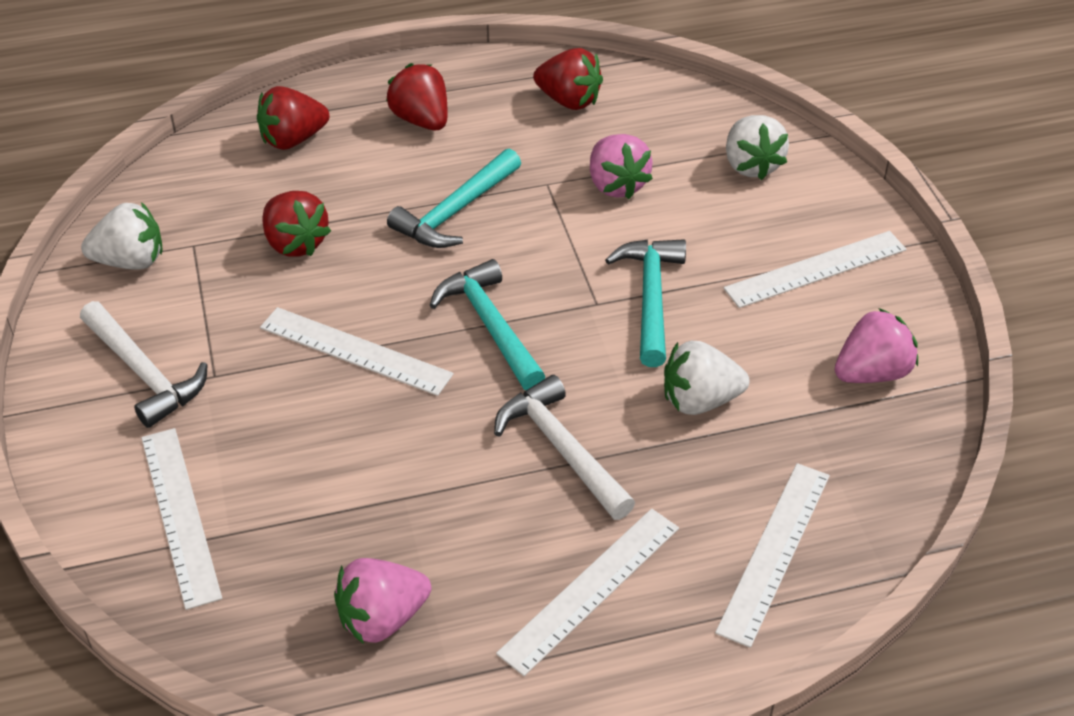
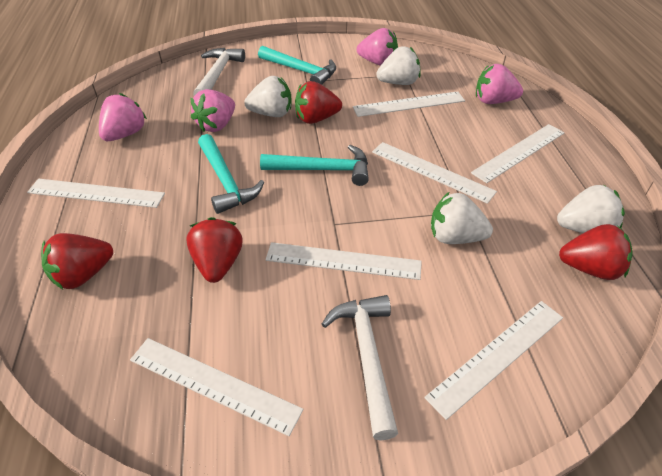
pink strawberry: [334,558,431,644] [590,134,653,199] [835,308,918,383] = 3 -> [99,93,147,141] [191,89,235,132] [357,28,398,66] [476,64,523,104] = 4
white ruler: [141,428,222,610] [260,307,454,396] [496,509,679,676] [715,463,830,648] [724,231,907,308] = 5 -> [27,179,165,208] [130,338,304,436] [265,242,422,280] [353,92,465,117] [372,142,497,204] [424,301,563,420] [471,124,565,183] = 7
white strawberry: [81,202,163,270] [664,341,749,415] [726,115,789,180] = 3 -> [244,76,292,117] [376,46,421,85] [431,192,493,244] [557,185,625,233] = 4

